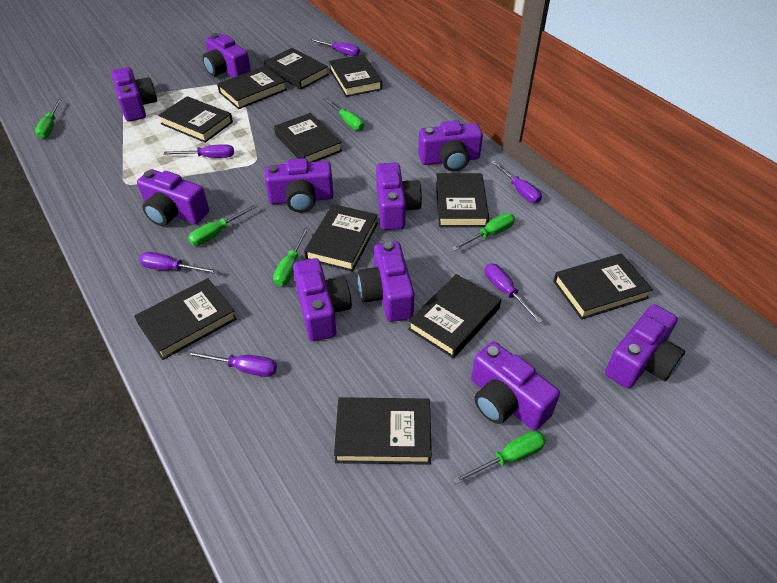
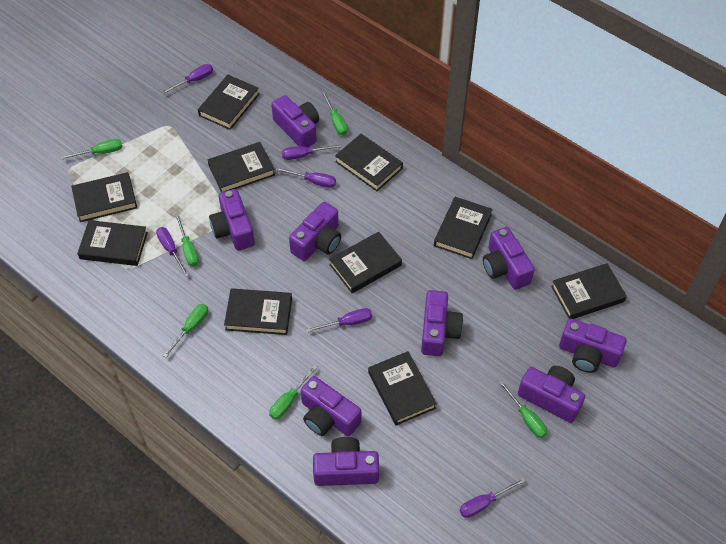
black book: [134,278,237,360] [158,96,233,143] [217,66,287,109] [264,48,329,89] [274,113,342,162] [304,204,378,272] [329,54,382,97] [334,397,432,465] [408,274,501,358] [436,173,489,227] [553,253,653,320] = 11 -> [71,172,137,222] [77,220,148,266] [198,75,259,130] [208,142,275,193] [224,288,292,335] [329,232,402,293] [335,134,403,191] [368,351,437,425] [434,197,493,259] [551,263,627,319] = 10
purple camera: [111,67,157,121] [137,169,209,226] [202,33,251,78] [265,158,334,213] [293,258,352,341] [358,241,414,322] [376,163,422,230] [418,120,483,171] [471,341,560,430] [605,304,685,389] = 10 -> [209,189,255,250] [271,95,319,147] [289,202,341,261] [301,376,361,436] [313,437,379,486] [421,290,463,356] [483,227,535,290] [518,366,585,423] [559,318,627,373] = 9

